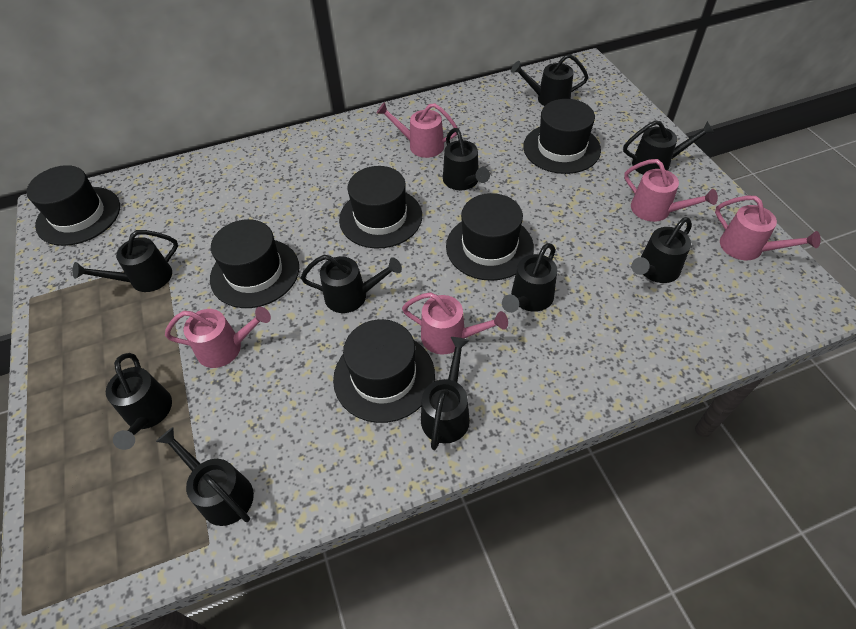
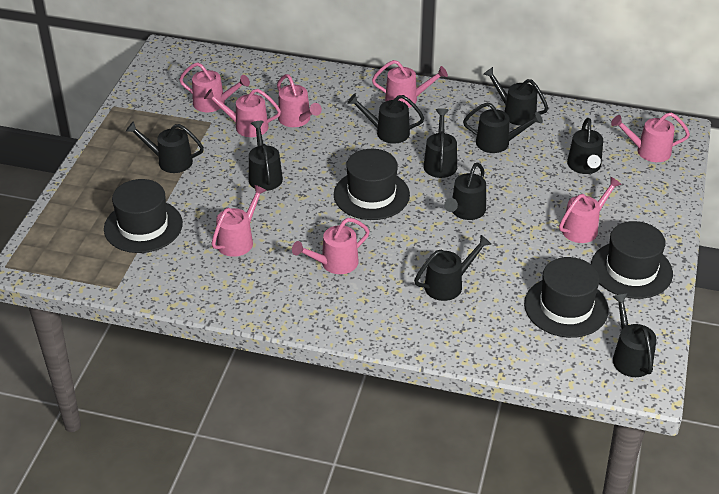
black hat: [26,165,120,246] [210,219,299,308] [333,319,435,423] [339,166,422,249] [446,193,534,281] [523,99,601,174] = 6 -> [104,179,183,253] [334,149,410,220] [524,257,609,338] [591,221,673,299] = 4
pink watering can: [165,307,271,368] [377,102,457,158] [402,292,508,354] [624,159,718,222] [715,196,821,260] = 5 -> [179,62,250,112] [204,89,281,137] [211,185,267,257] [277,74,322,127] [292,218,370,274] [372,60,448,108] [559,177,622,243] [611,113,690,162] = 8

